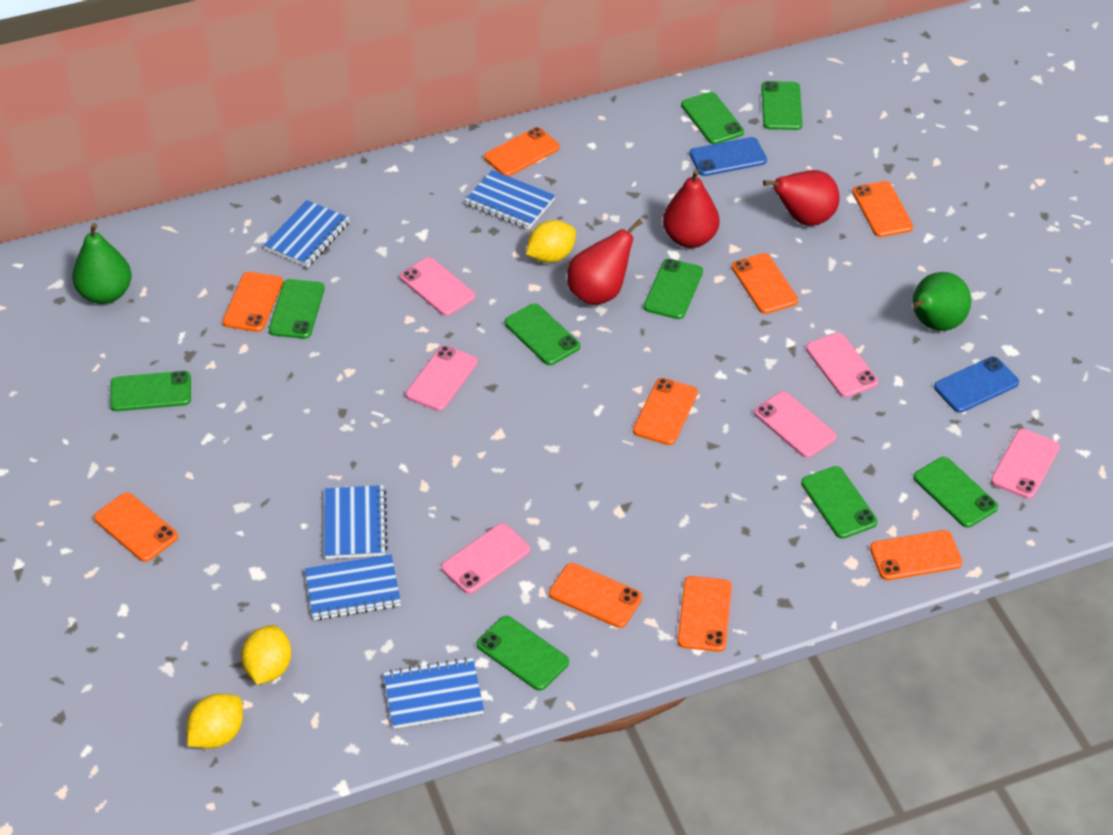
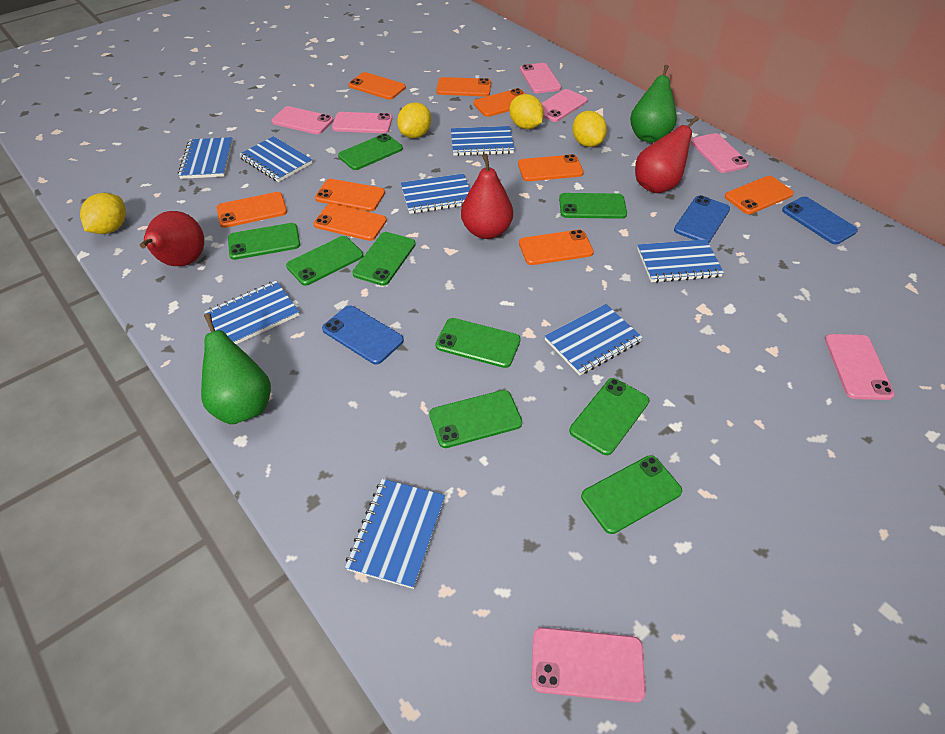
blue notebook: [263,200,350,267] [305,554,401,620] [324,485,388,559] [383,657,484,729] [465,170,555,229] = 5 -> [178,137,233,179] [204,281,300,344] [239,136,312,182] [345,479,445,589] [401,174,470,214] [451,126,514,156] [545,304,643,375] [637,239,724,283] = 8
blue phone: [690,137,767,176] [934,357,1019,413] = 2 -> [322,305,404,364] [674,195,730,243] [782,197,858,245] = 3
pink phone: [400,257,475,316] [406,345,478,411] [441,523,530,594] [754,391,836,458] [806,333,878,397] [991,429,1060,499] = 6 -> [271,106,334,135] [332,112,392,133] [520,63,561,93] [531,627,646,703] [541,89,588,122] [690,133,749,173] [825,334,895,400] = 7
yellow lemon: [187,694,243,749] [241,625,291,685] [526,220,576,263] = 3 -> [80,193,126,234] [397,102,431,138] [509,94,544,129] [572,111,607,147] = 4

